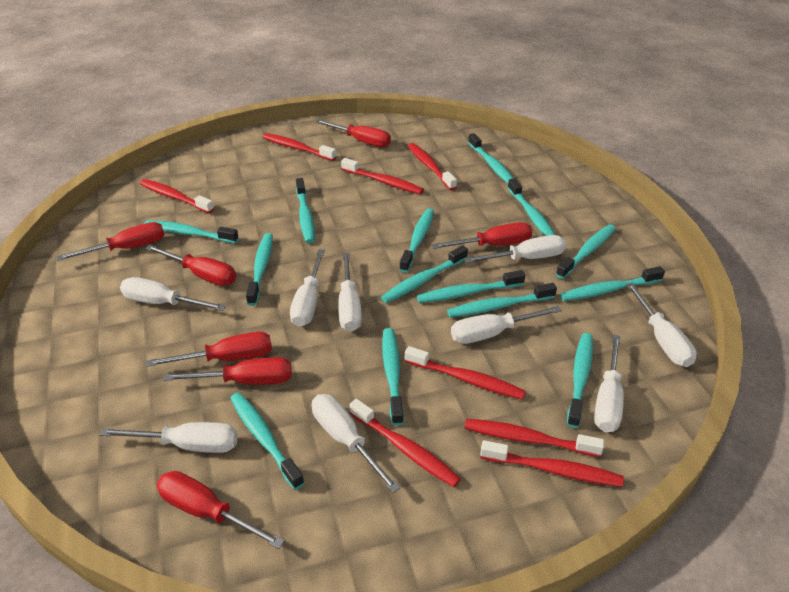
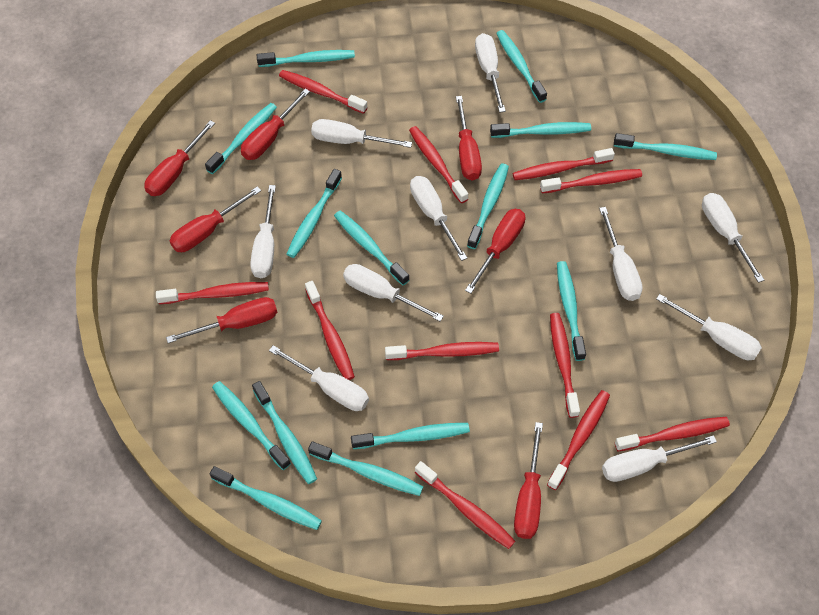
red toothbrush: [140,179,214,213] [263,133,336,161] [341,158,424,194] [350,399,461,487] [405,346,526,400] [408,143,457,190] [465,419,604,457] [480,440,624,487] = 8 -> [156,282,269,304] [279,70,368,114] [305,281,355,380] [385,342,499,360] [409,126,468,203] [415,461,515,549] [513,148,615,180] [540,169,642,193] [547,390,610,490] [550,313,580,418] [615,417,730,451] = 11
white screwdriver: [99,422,238,453] [120,277,226,311] [290,249,325,327] [312,394,400,493] [338,253,362,332] [451,306,562,344] [464,235,566,263] [594,335,624,432] [626,283,697,367] = 9 -> [250,185,276,278] [269,345,369,411] [311,119,412,148] [343,264,444,321] [410,176,467,261] [475,33,506,113] [599,207,643,301] [602,435,717,482] [656,294,762,360] [702,193,764,283] = 10

